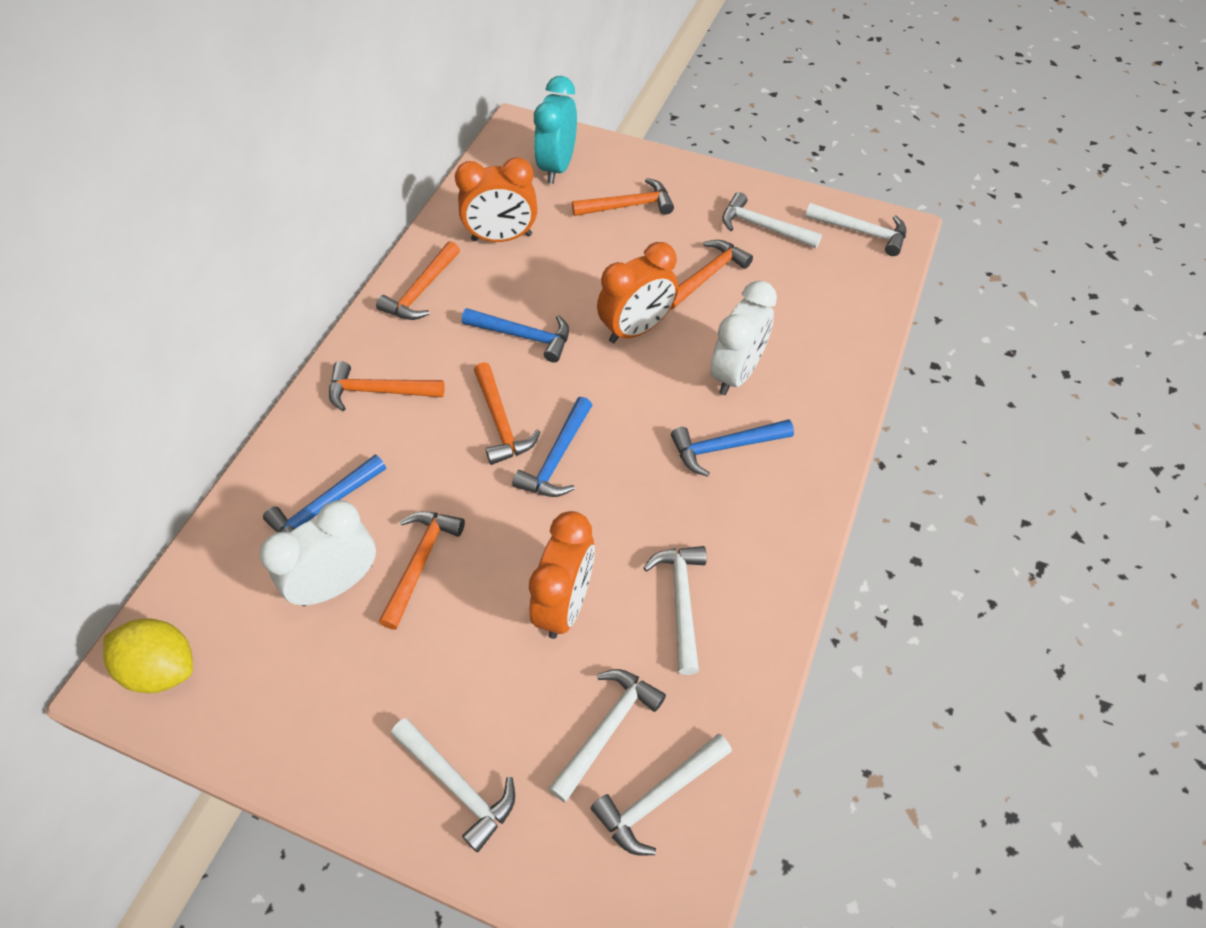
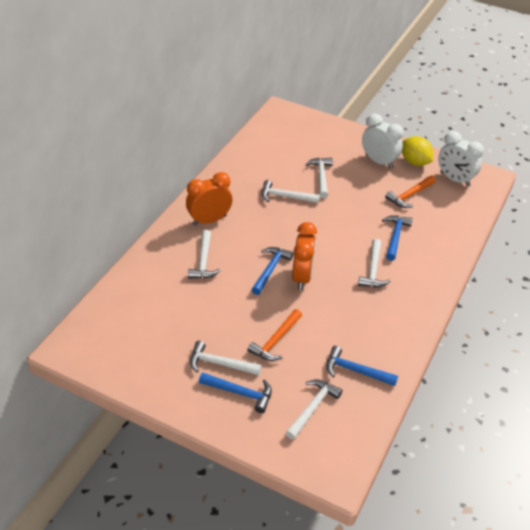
orange clock: [455,157,537,242] [529,511,595,639] [597,242,678,343] = 3 -> [186,172,232,226] [292,222,317,290] = 2
orange hammer: [329,361,445,411] [376,241,460,320] [379,511,465,630] [474,362,540,465] [572,178,674,216] [671,240,753,309] = 6 -> [247,309,302,361] [385,175,436,208] = 2
turquoise clock: [534,76,577,184] = 1 -> none = 0

